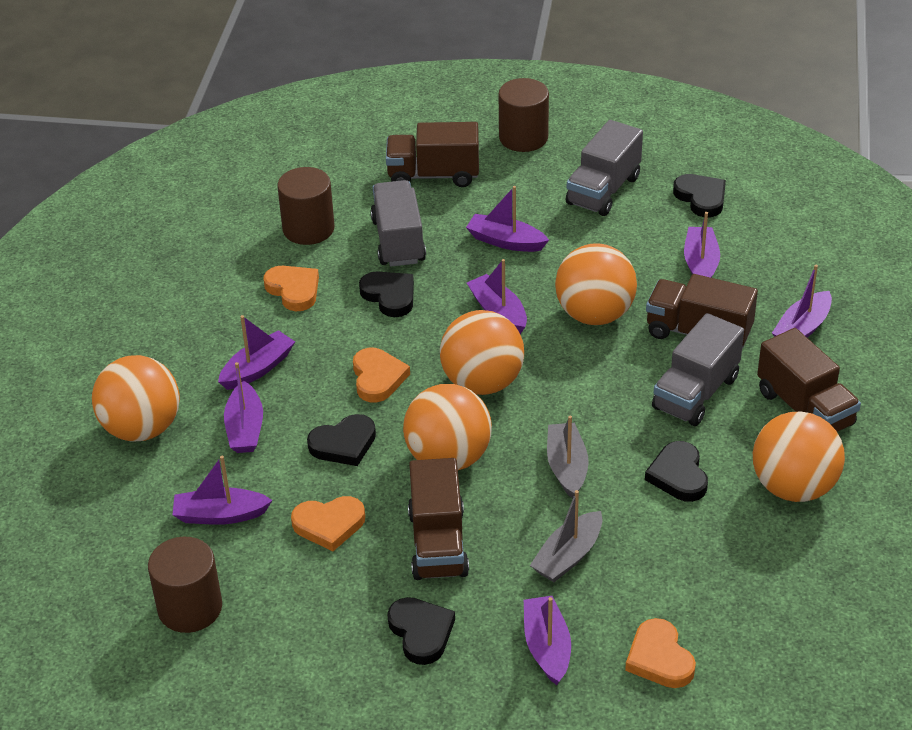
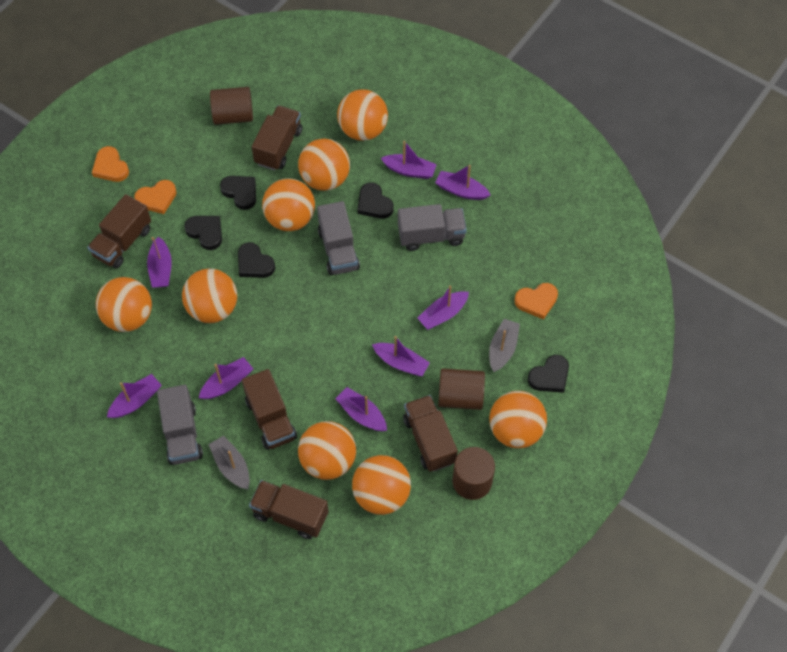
brown truck: [386,122,479,187] [408,458,469,580] [646,274,758,349] [757,328,861,432] = 4 -> [88,194,151,269] [242,369,297,450] [249,480,329,539] [252,105,302,170] [403,395,458,472] = 5
orange ball: [92,355,180,442] [403,384,492,470] [440,310,524,395] [555,243,637,325] [753,411,845,502] = 5 -> [96,277,152,332] [182,268,237,323] [262,178,315,231] [298,138,350,191] [298,421,356,480] [337,89,388,141] [352,455,411,515] [489,391,547,448] = 8
orange heart: [264,266,319,311] [291,496,365,551] [353,348,410,402] [625,618,696,688] = 4 -> [92,146,129,182] [134,180,177,214] [514,283,558,320] = 3

